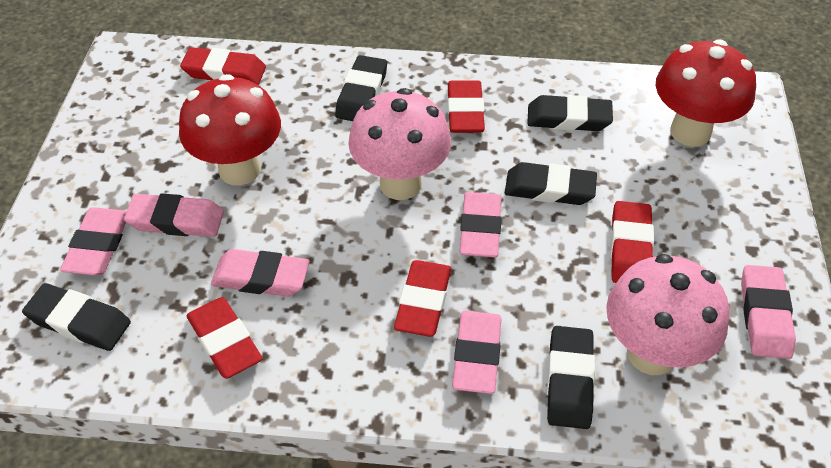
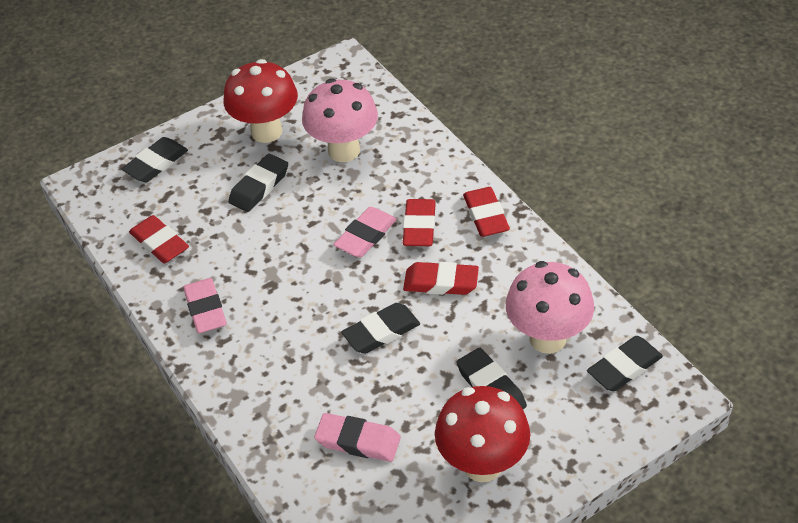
pink eraser: [60,207,127,276] [124,193,224,237] [211,249,310,297] [452,311,502,394] [460,192,501,257] [741,265,796,359] = 6 -> [183,278,227,333] [314,413,401,462] [333,207,397,257] = 3
red eraser: [180,47,266,85] [187,297,262,379] [394,260,451,337] [447,80,485,133] [610,201,654,283] = 5 -> [129,215,189,264] [403,199,436,246] [403,262,479,295] [463,187,510,237] = 4

